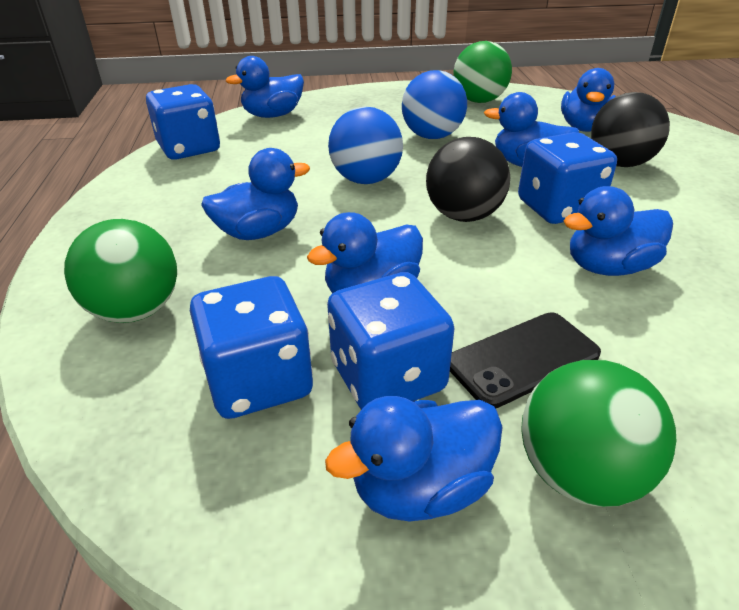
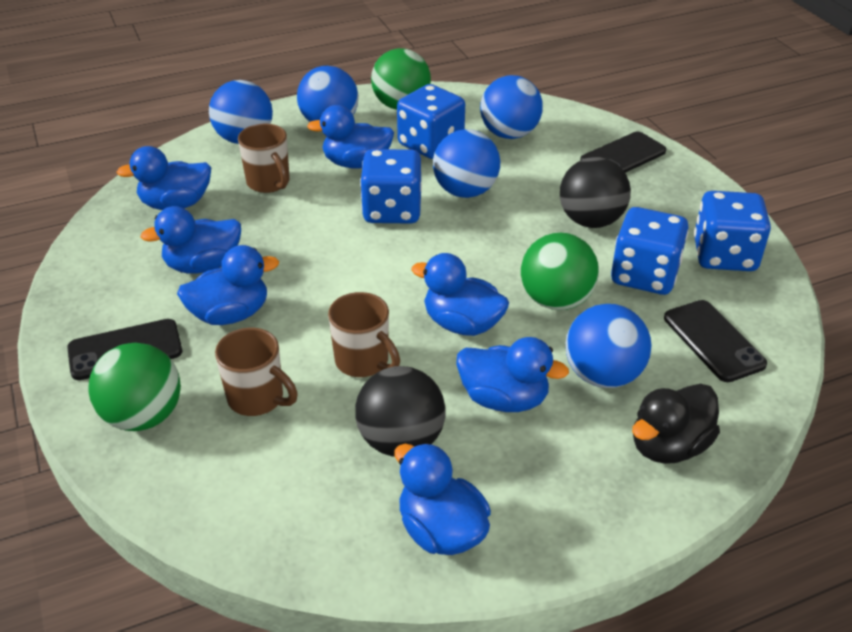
black duck: none = 0 -> [632,384,720,464] = 1
black phone: [450,312,601,408] = 1 -> [67,319,182,380] [580,132,666,173] [664,300,767,382] = 3
blue ball: [328,107,403,184] [402,70,467,139] = 2 -> [209,80,273,144] [297,66,359,122] [433,129,500,198] [480,75,543,139] [566,304,652,388] = 5
brown mug: none = 0 -> [215,328,298,416] [238,124,290,193] [328,292,400,377] = 3

